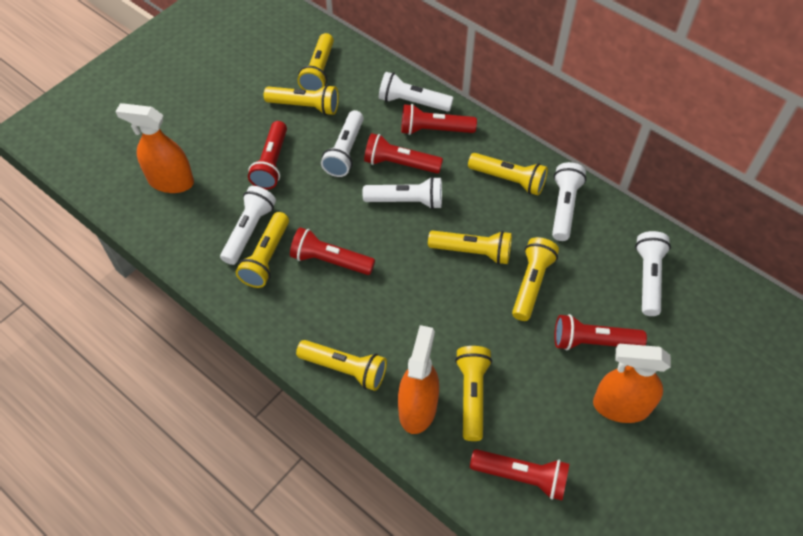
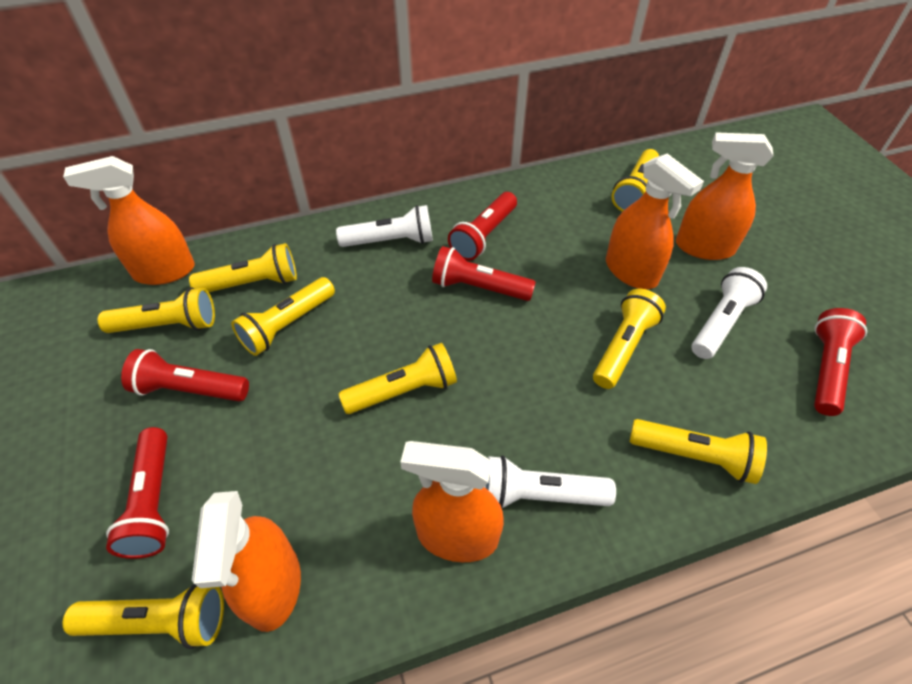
orange spray bottle: [115,103,194,193] [398,325,439,434] [593,344,671,423] = 3 -> [63,156,195,285] [192,491,301,632] [400,441,504,562] [606,153,704,289] [676,132,773,260] = 5
red flashlight: [248,121,287,190] [290,227,375,275] [364,133,443,174] [401,104,477,135] [470,449,569,500] [554,314,647,350] = 6 -> [106,427,169,559] [121,349,249,401] [432,246,536,301] [448,192,517,261] [814,308,867,416] = 5
white flashlight: [220,186,276,265] [321,110,364,177] [362,176,442,209] [379,72,453,112] [552,162,586,241] [635,231,671,316] = 6 -> [336,205,433,247] [485,455,616,508] [692,267,767,359] = 3

